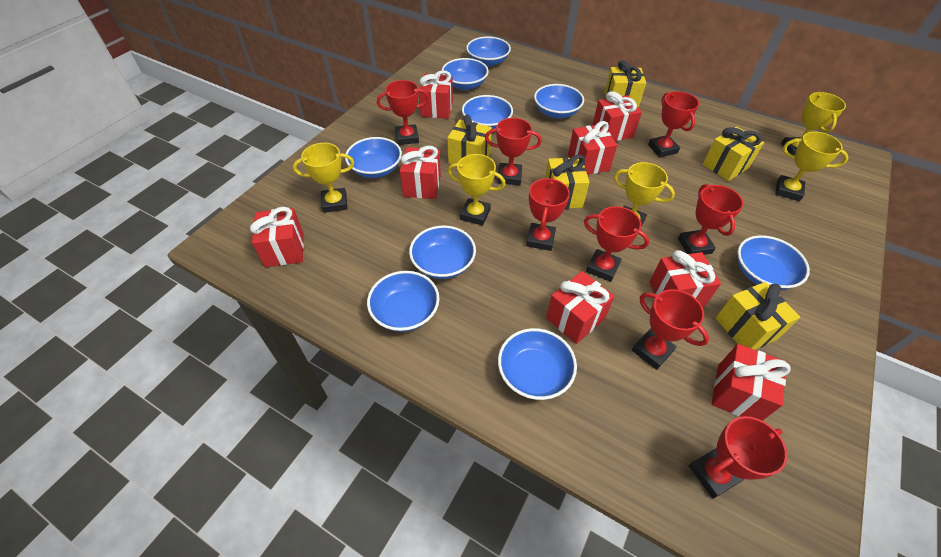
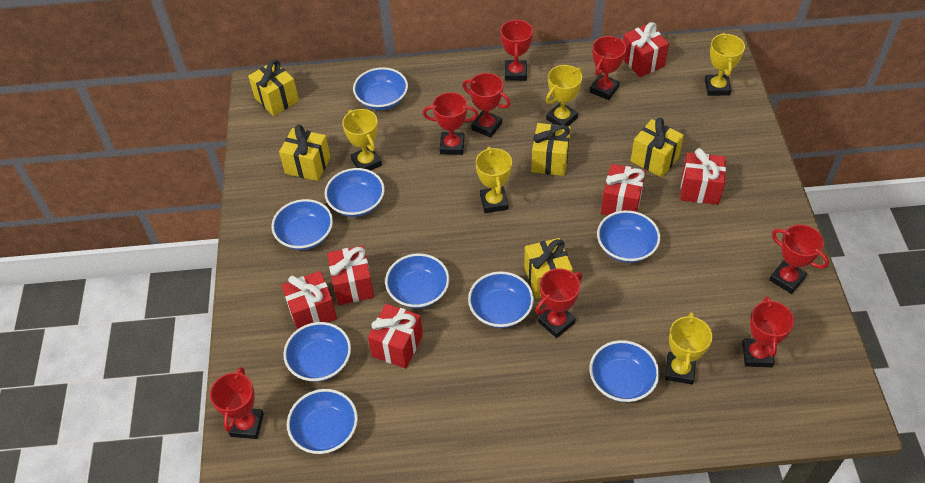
red gift: [250,207,304,267] [400,146,441,199] [419,70,453,119] [546,271,615,344] [568,121,617,175] [592,91,642,141] [649,250,721,307] [712,344,791,421] = 8 -> [281,271,337,330] [327,245,374,305] [368,304,423,369] [601,164,646,215] [623,22,669,77] [681,148,726,205] = 6

